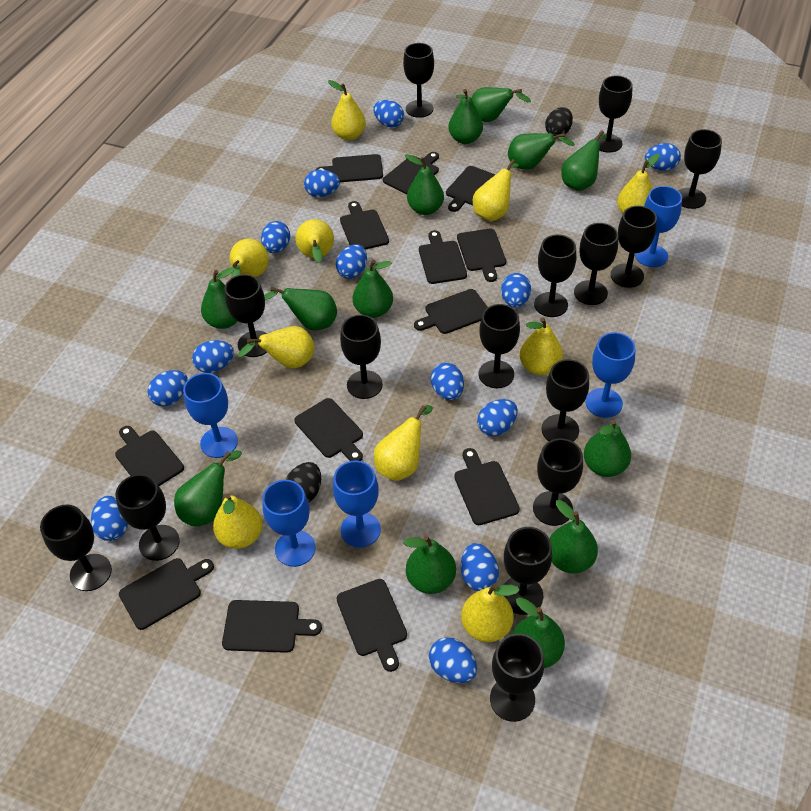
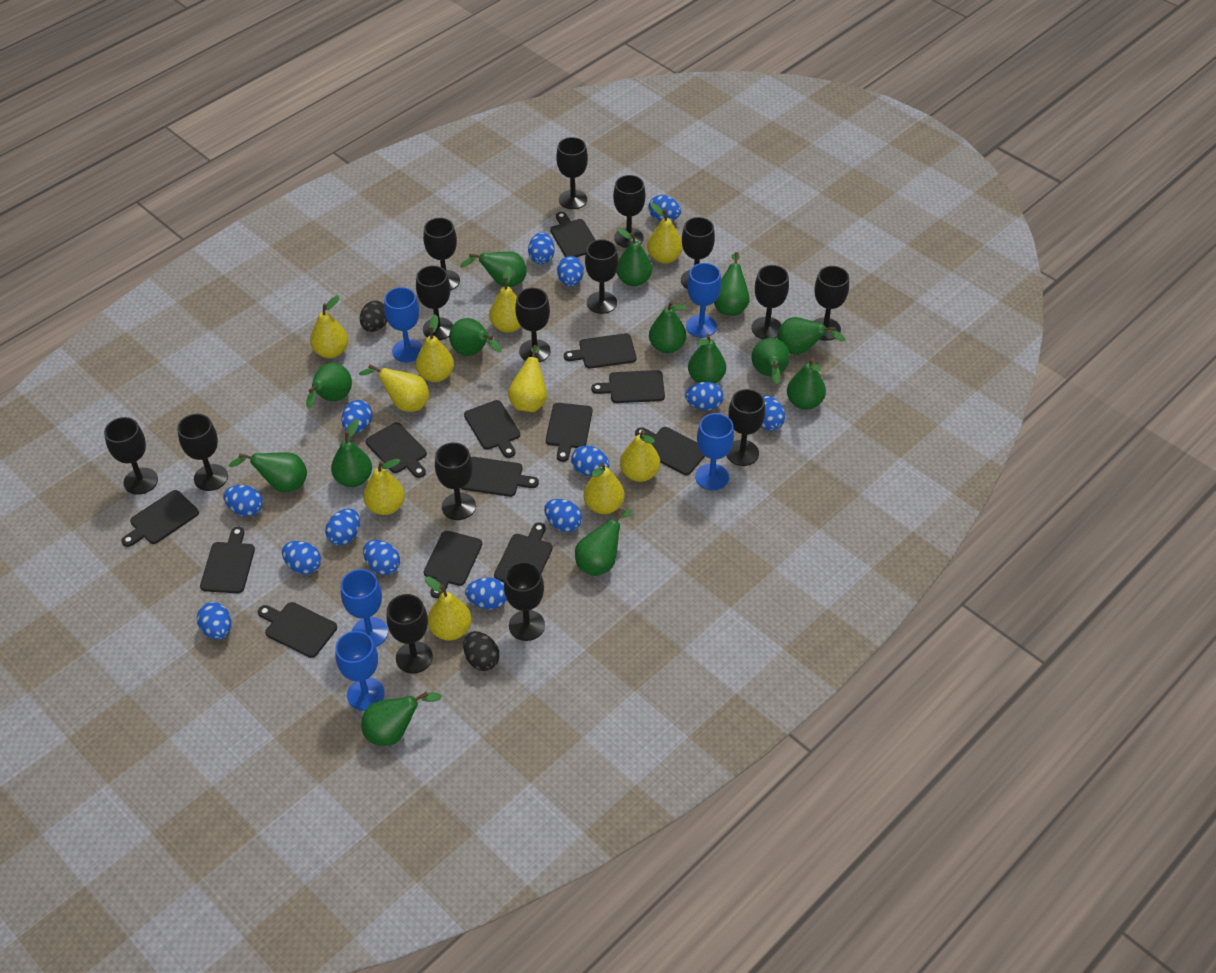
blue egg: [91,496,128,541] [147,370,188,406] [192,340,234,373] [261,221,290,253] [304,169,340,197] [336,244,367,279] [373,100,404,128] [429,637,477,683] [431,363,464,400] [461,543,499,591] [477,399,518,436] [501,273,531,308] [645,143,681,171] = 13 -> [197,602,231,640] [223,485,263,517] [282,541,321,574] [325,508,360,546] [341,400,373,433] [363,540,400,575] [465,577,507,610] [528,232,555,264] [544,499,582,532] [557,256,584,287] [571,445,609,476] [648,195,681,221] [685,382,724,411] [761,395,785,431] = 14
green pear: [174,450,242,527] [201,267,237,329] [264,287,337,330] [353,260,393,318] [403,535,456,594] [405,154,444,215] [448,89,483,144] [471,87,531,122] [508,133,575,170] [512,597,565,668] [549,500,598,573] [561,130,607,191] [584,419,631,477] = 13 -> [229,453,307,492] [306,363,352,409] [331,419,372,487] [361,692,442,746] [449,318,502,356] [460,252,527,287] [575,509,632,576] [616,227,652,286] [649,301,687,353] [688,334,726,384] [714,252,750,316] [752,338,790,384] [777,317,845,355] [787,358,826,410] = 14

